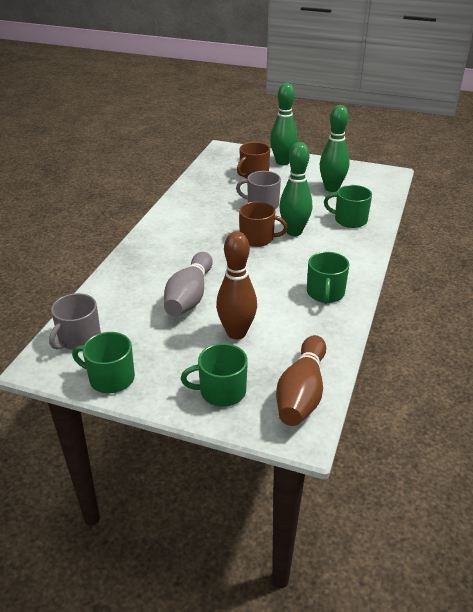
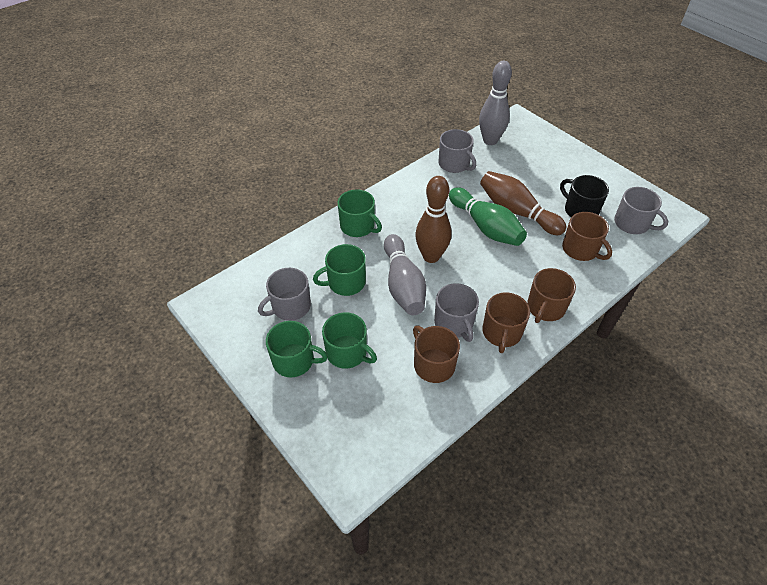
black mug: none = 0 -> [560,175,609,217] = 1
brown mug: [237,142,270,179] [239,202,288,247] = 2 -> [413,326,460,383] [483,292,530,353] [527,268,576,323] [562,212,612,261] = 4
green bowling pin: [270,83,298,165] [279,142,312,236] [320,105,350,192] = 3 -> [449,187,527,246] = 1
grey bowling pin: [164,252,213,316] = 1 -> [384,234,426,315] [479,61,512,145] = 2
grey mug: [49,293,101,350] [236,171,281,209] = 2 -> [258,268,311,321] [434,283,479,342] [438,129,476,173] [614,187,668,234] = 4

